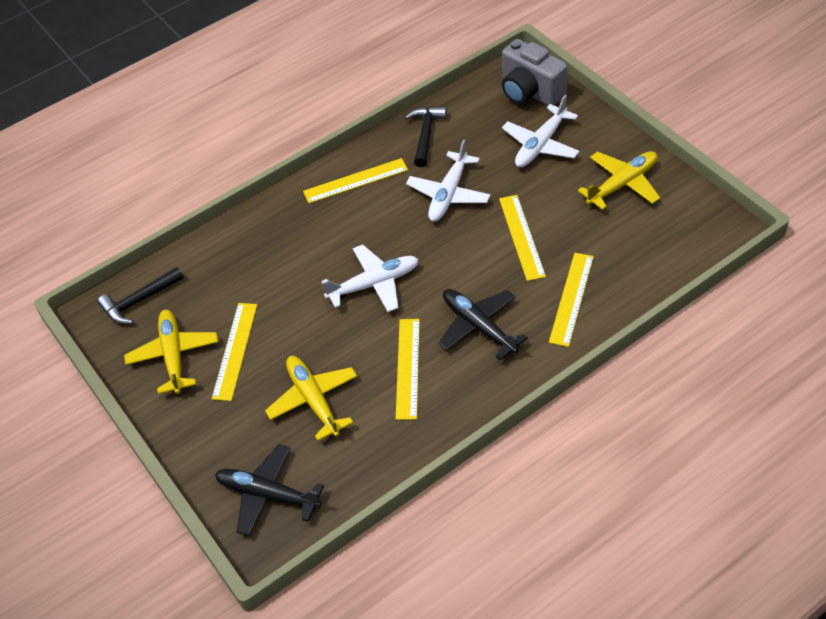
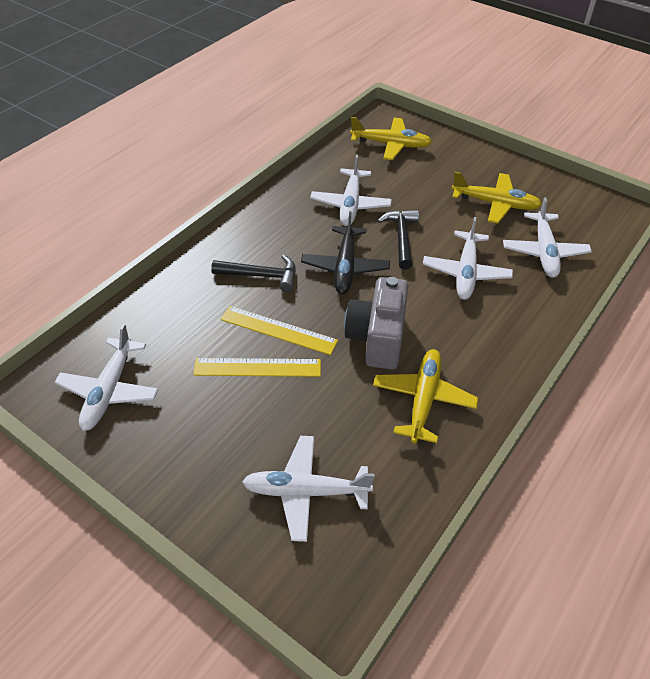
black plane: [215,444,324,536] [439,289,528,360] = 2 -> [301,211,390,294] = 1
white plane: [322,244,419,312] [406,139,490,221] [502,95,580,167] = 3 -> [54,324,159,431] [242,436,374,542] [310,154,392,226] [423,217,513,300] [503,197,592,278] = 5
yellow ruler: [212,303,257,401] [303,158,408,203] [396,319,420,420] [499,195,546,281] [549,253,594,347] = 5 -> [193,358,321,377] [221,306,338,355] = 2

